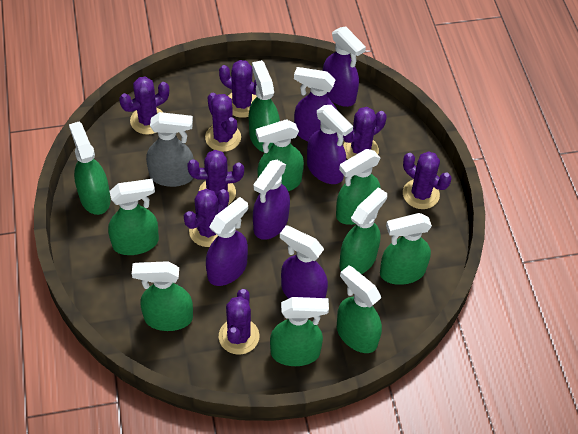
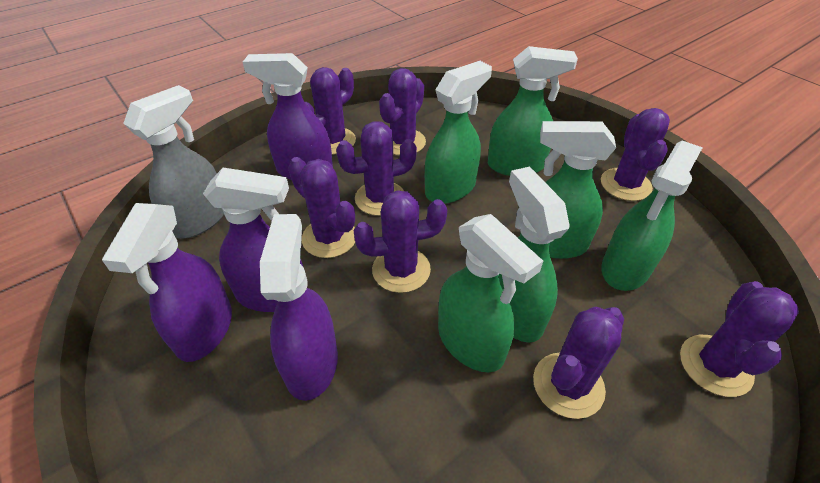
green spray bottle: [69,122,111,215] [108,179,159,255] [132,261,193,331] [249,60,280,152] [256,120,304,191] [270,297,329,366] [336,149,381,225] [337,266,382,353] [339,187,387,274] [380,213,432,285] = 10 -> [425,61,492,204] [438,214,543,372] [488,46,578,176] [499,167,570,343] [520,121,616,259] [601,140,703,291] = 6
purple spray bottle: [206,197,248,286] [253,160,290,240] [280,225,328,298] [294,67,338,141] [307,105,353,184] [323,26,366,107] = 6 -> [102,203,232,362] [203,168,303,312] [243,53,333,180] [260,214,338,401] = 4

